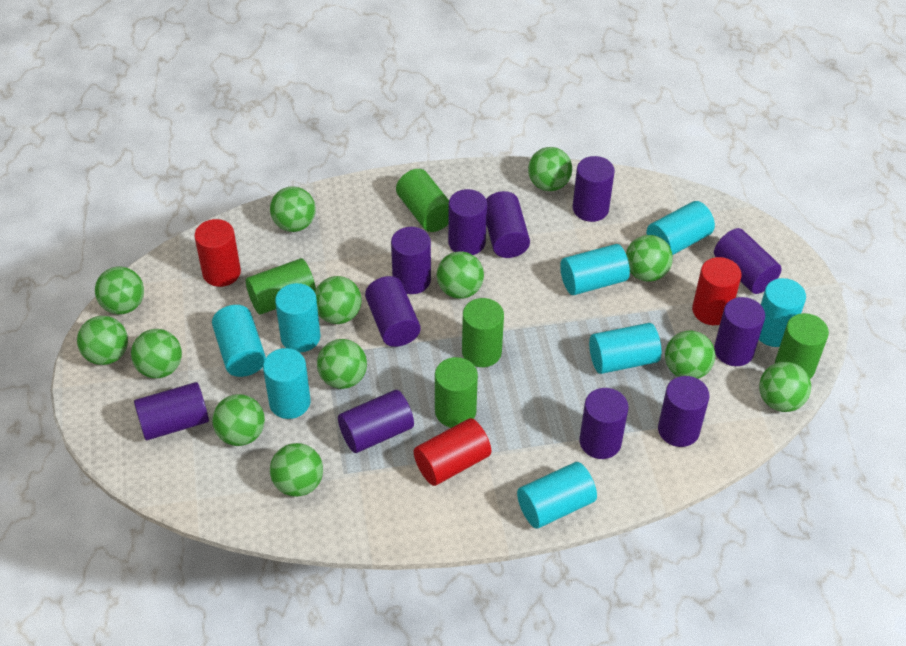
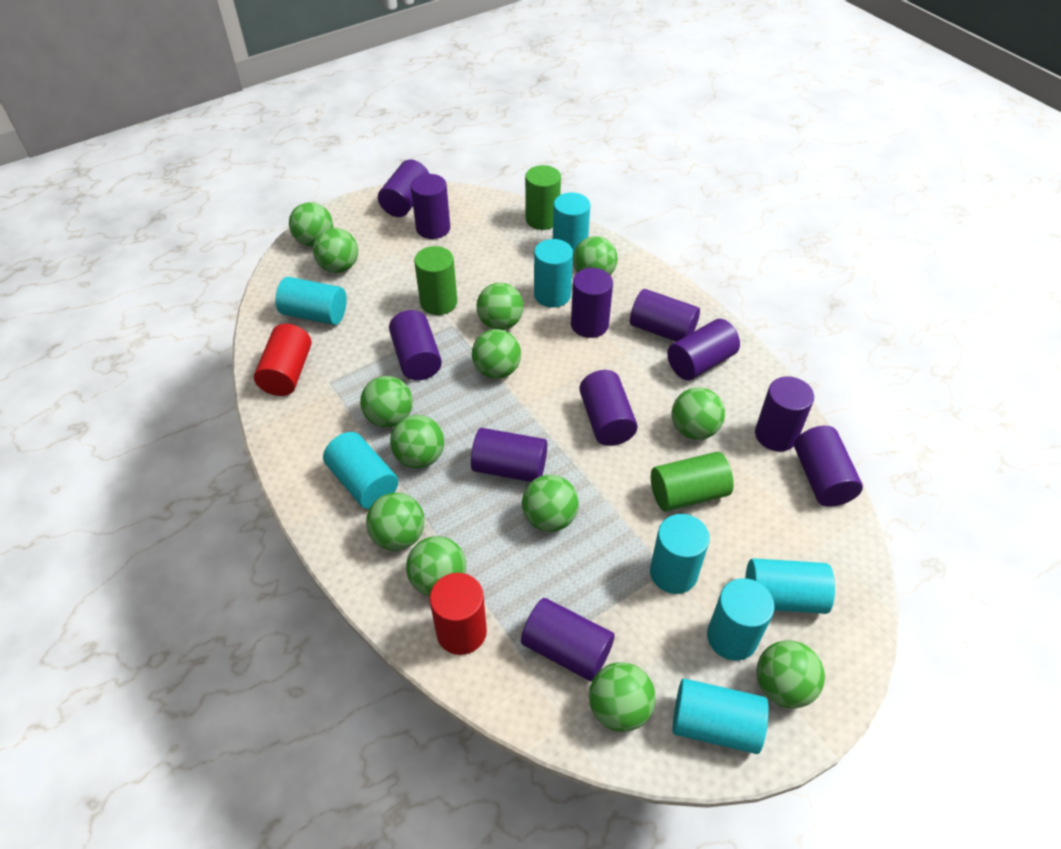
green cylinder: [246,258,316,315] [396,169,449,232] [435,357,478,428] [462,298,504,367] [775,313,829,379] = 5 -> [414,246,457,315] [525,165,561,230] [651,452,734,512] = 3
red cylinder: [194,219,241,287] [414,418,491,486] [692,257,742,325] = 3 -> [254,324,311,396] [430,573,487,655] = 2

